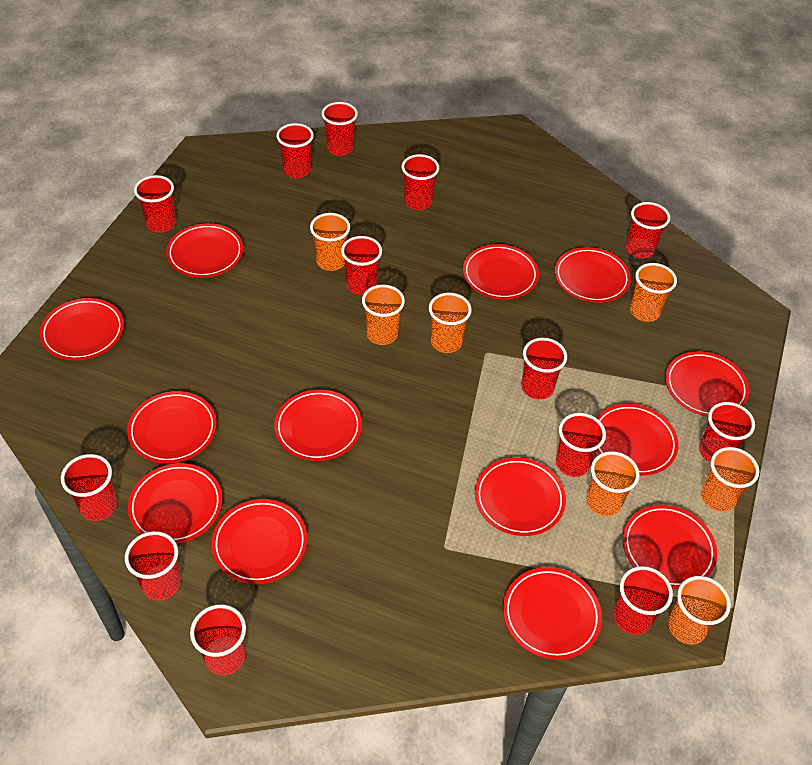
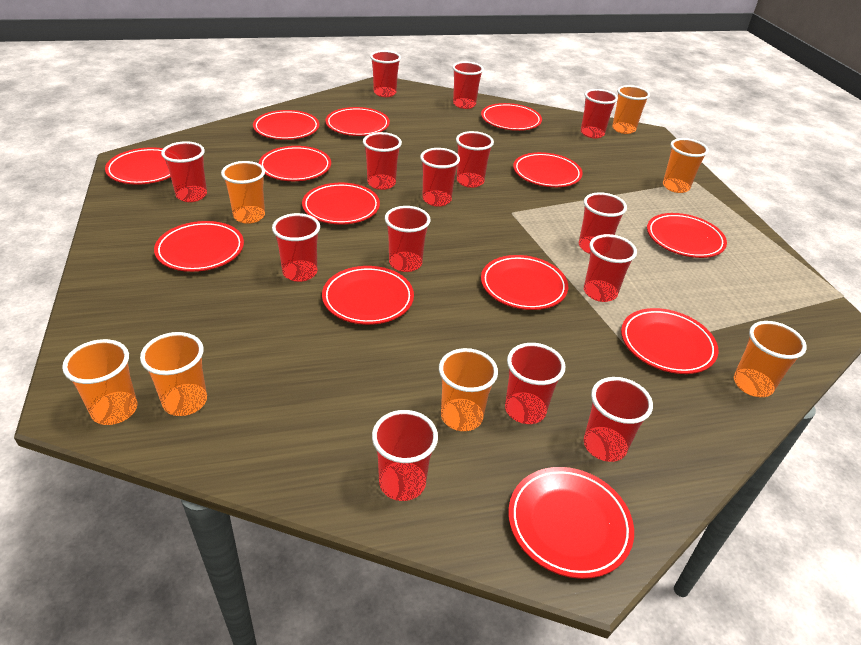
red cup: [61,454,117,521] [125,531,181,600] [134,175,176,233] [190,604,246,675] [276,123,314,178] [322,102,358,156] [341,236,382,295] [402,154,439,210] [521,338,567,399] [556,413,606,477] [614,566,673,635] [626,202,670,259] [699,402,755,463] = 13 -> [161,141,207,202] [272,213,320,282] [363,132,402,190] [370,50,401,97] [372,410,438,501] [385,206,430,272] [420,148,460,207] [452,62,484,109] [456,131,494,188] [505,343,565,424] [579,192,627,254] [581,89,618,138] [584,234,637,302] [584,377,653,462] = 14

